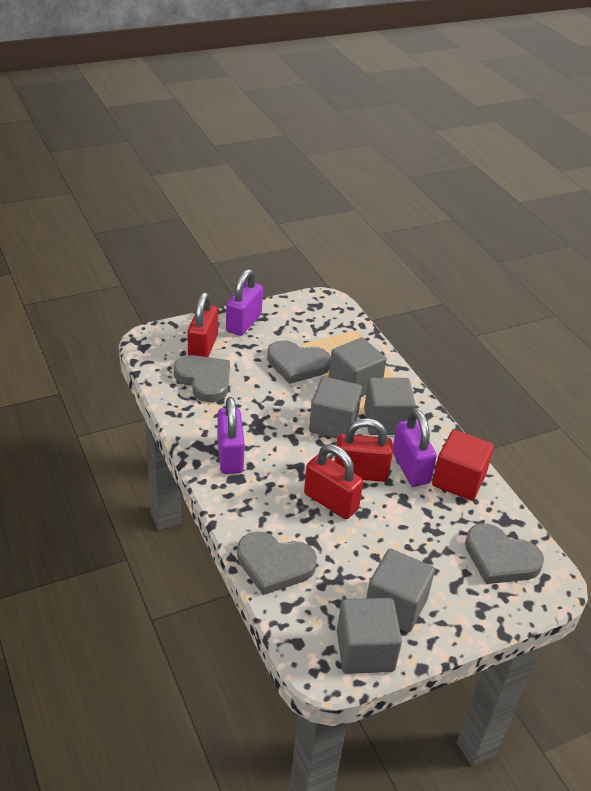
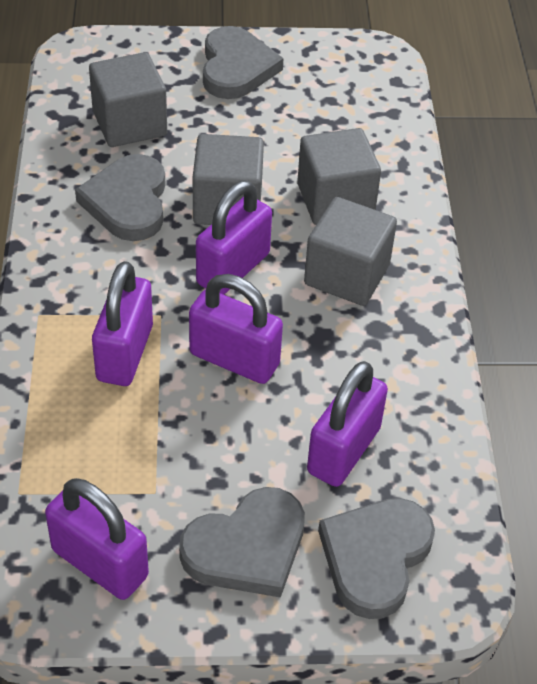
grey cube: [309,377,362,439] [329,338,387,397] [337,598,402,674] [364,378,416,435] [366,548,435,632] = 5 -> [89,52,167,147] [193,134,264,225] [297,128,381,225] [304,197,397,306] = 4
purple padlock: [217,397,245,474] [226,269,263,336] [393,409,437,486] = 3 -> [45,478,149,600] [92,261,153,386] [189,274,283,384] [196,181,272,295] [307,361,388,487] = 5
red cube: [432,430,494,501] = 1 -> none = 0
red padlock: [187,292,218,357] [304,444,363,519] [334,418,393,482] = 3 -> none = 0

